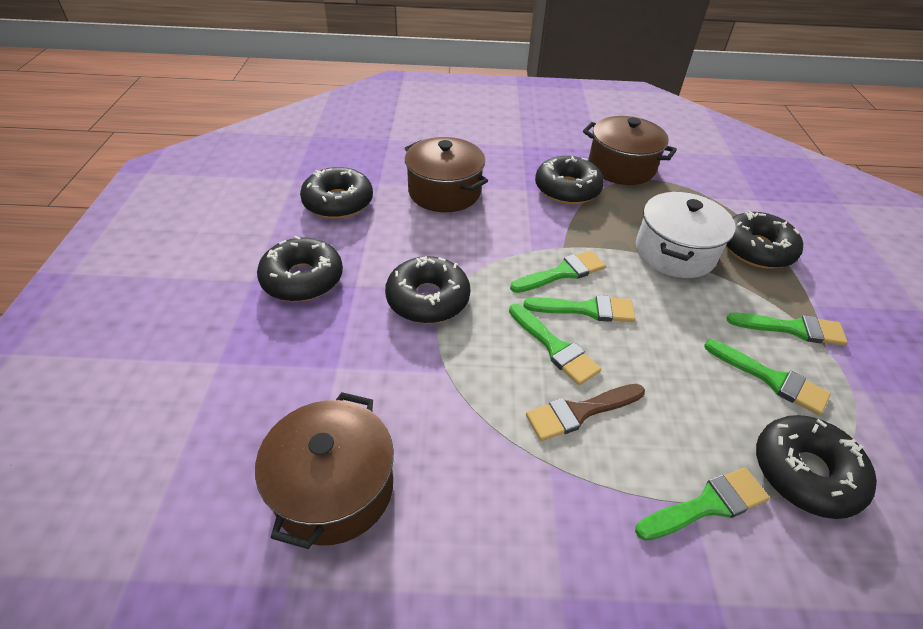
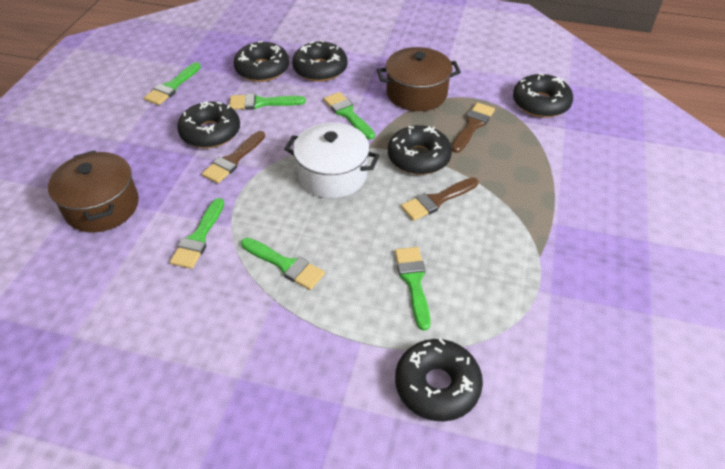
brown brush: [526,384,645,441] = 1 -> [202,131,265,183] [401,177,478,221] [452,102,495,153] = 3
brown pot: [255,392,394,549] [405,137,488,212] [583,116,677,185] = 3 -> [48,150,139,233] [377,47,461,111] = 2

